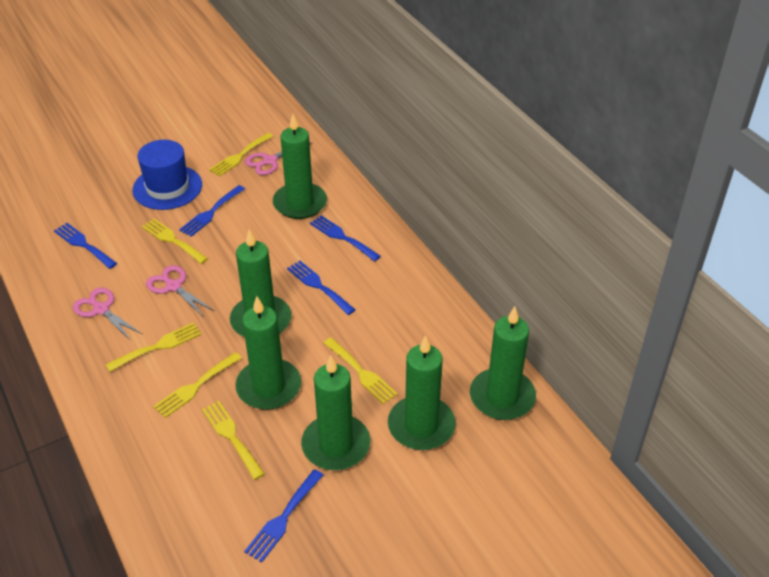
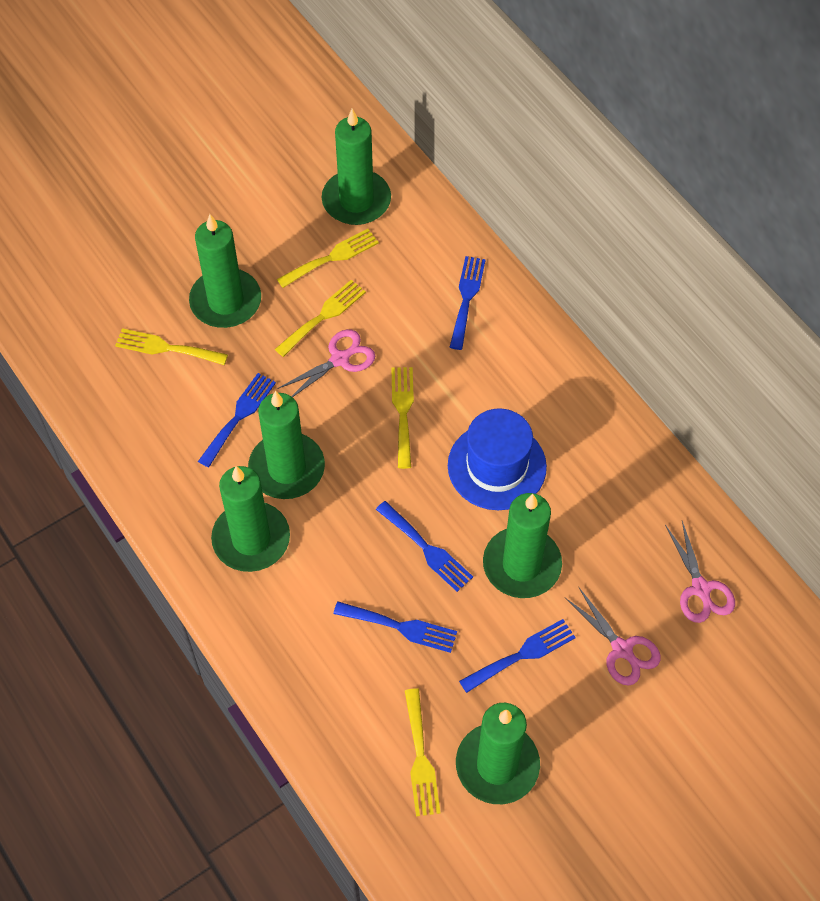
yellow fork: [106,323,201,372] [142,219,208,264] [153,352,242,418] [202,401,265,480] [209,133,274,177] [324,338,398,404] = 6 -> [115,328,228,365] [275,280,366,357] [277,229,379,288] [391,367,414,469] [405,688,440,816] = 5

